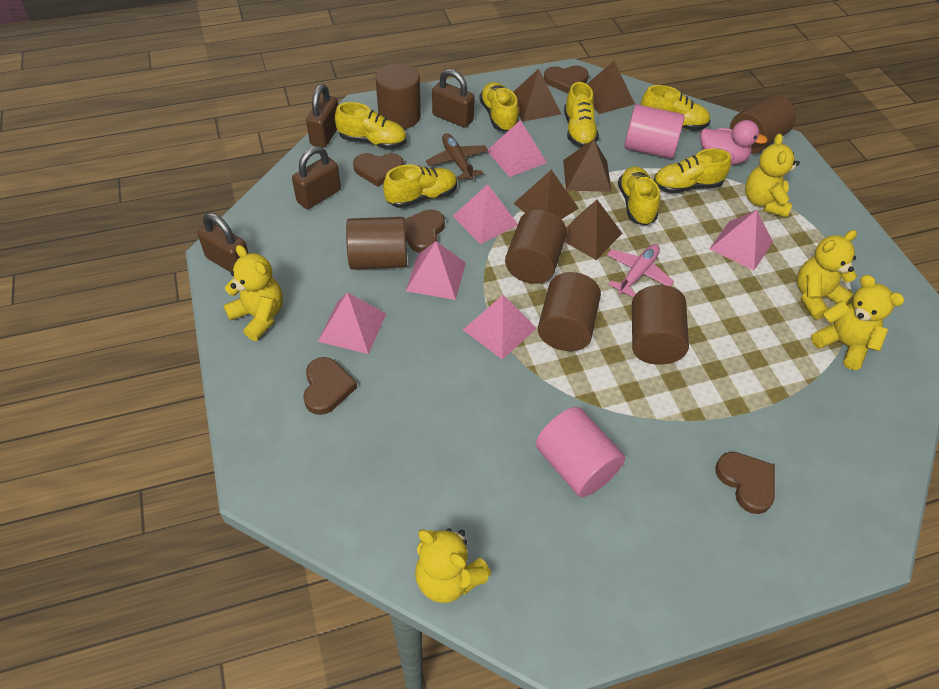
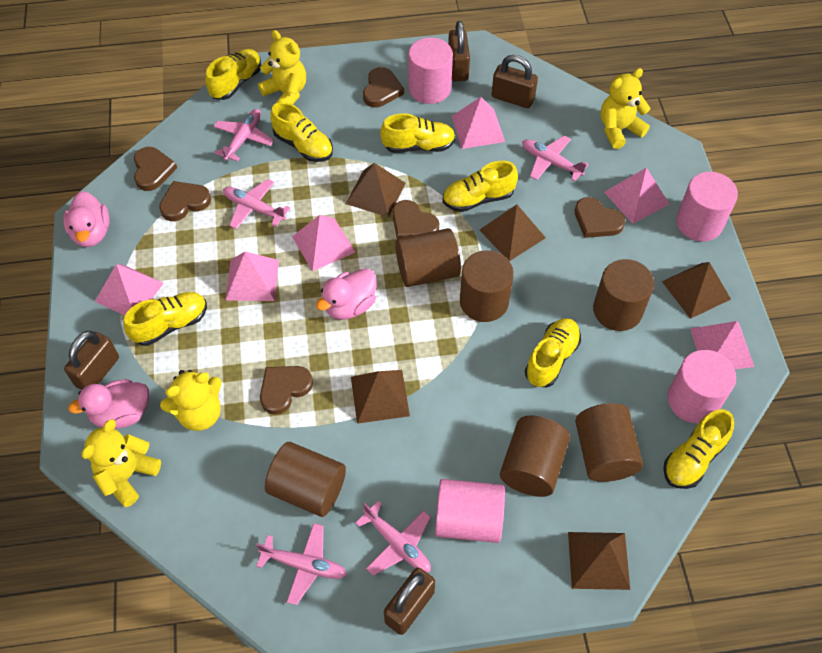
brown heart: [303,357,357,415] [353,153,404,187] [405,209,445,253] [544,65,589,93] [715,452,775,514] = 5 -> [134,147,177,191] [159,181,211,221] [260,366,313,415] [363,67,404,107] [392,200,439,239] [575,197,625,238] = 6
brown plane: [426,133,488,180] = 1 -> none = 0
pink cylinder: [536,407,625,497] [624,104,685,158] = 2 -> [408,37,453,104] [435,479,505,543] [668,350,736,423] [676,172,738,242] = 4
pink duck: [700,120,768,165] = 1 -> [63,191,109,247] [68,379,149,429] [316,268,377,320] = 3
pink plane: [607,244,674,298] = 1 -> [213,109,274,162] [223,179,290,229] [256,523,347,605] [356,501,431,576] [522,135,589,181] = 5
yellow teddy bear: [223,245,283,341] [415,528,491,603] [745,134,800,217] [797,230,857,320] [811,275,904,370] = 5 -> [81,419,161,507] [160,370,222,431] [258,30,306,105] [601,68,650,149] = 4

